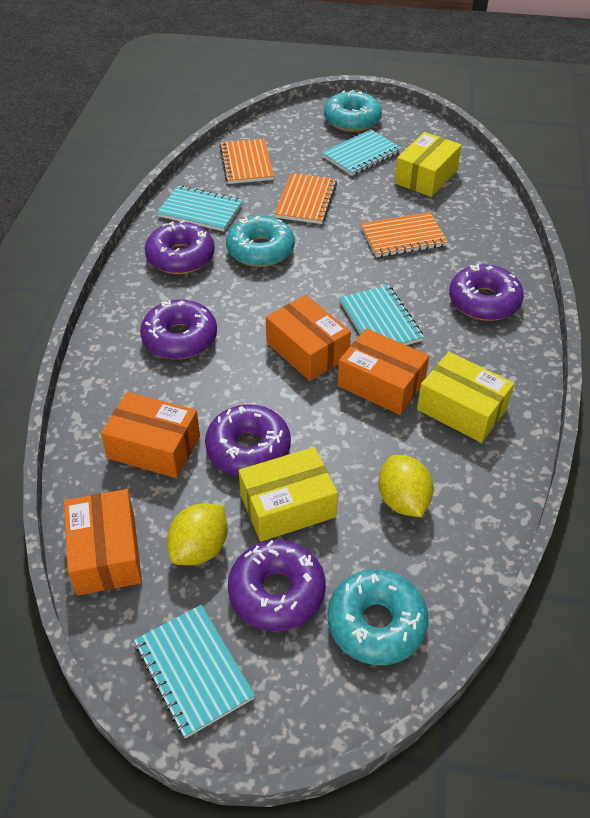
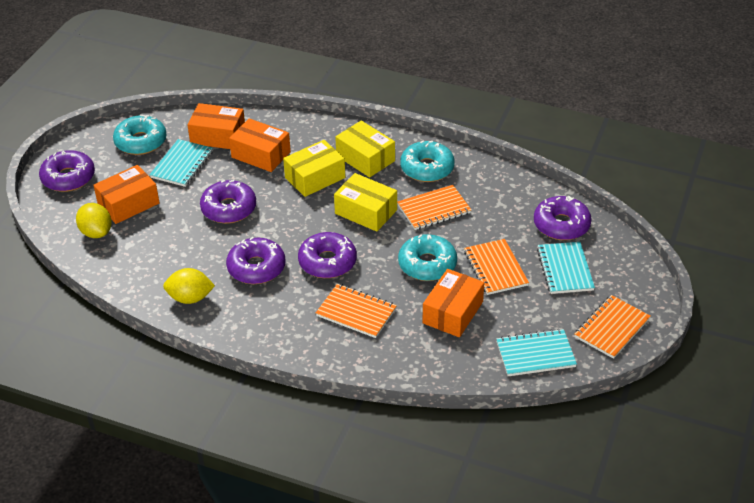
orange notebook: [219,139,274,184] [275,173,337,224] [361,212,448,257] = 3 -> [316,284,397,338] [397,185,471,230] [464,239,529,295] [575,295,651,359] = 4
turquoise notebook: [134,605,255,739] [157,186,243,231] [322,130,402,176] [339,285,424,345] = 4 -> [149,139,213,187] [496,329,577,376] [537,242,595,294] = 3

